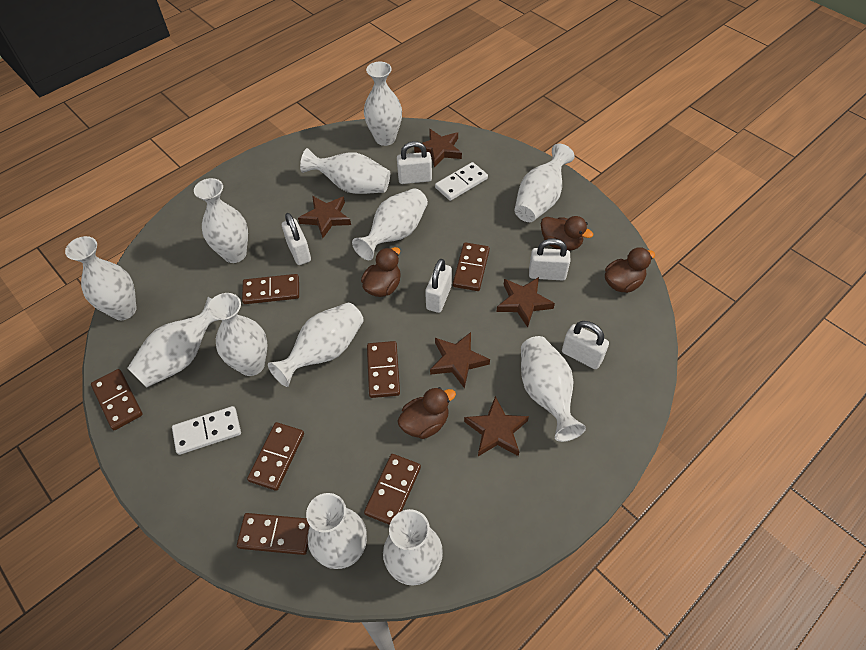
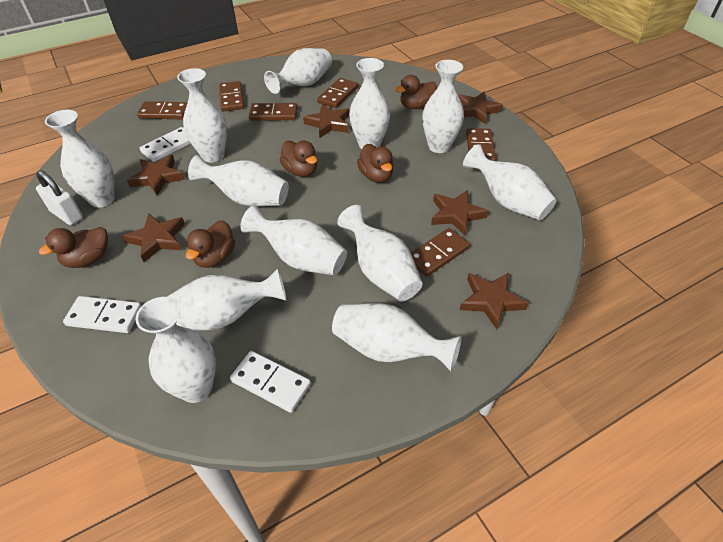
brown domino: [91,369,143,430] [237,513,310,555] [242,274,299,304] [247,422,304,491] [364,454,421,525] [367,341,400,398] [453,242,490,291] = 7 -> [137,101,187,119] [219,81,244,111] [249,103,298,121] [317,78,358,108] [411,228,470,277] [466,128,496,161] = 6
brown duck: [361,247,401,297] [397,387,456,439] [541,216,593,251] [605,247,656,293] = 4 -> [39,227,108,268] [186,220,235,268] [280,140,317,177] [357,144,394,183] [396,75,437,109] = 5
brown star: [298,196,351,238] [414,129,462,168] [430,332,490,388] [464,396,529,456] [496,277,555,327] = 5 -> [122,213,185,262] [127,155,185,195] [303,104,350,138] [431,190,489,236] [458,91,503,124] [460,273,529,329] = 6
white domino: [172,406,241,455] [435,162,488,201] = 2 -> [63,296,141,333] [140,127,191,162] [230,351,311,413] = 3
white padlock: [282,213,311,265] [397,141,432,184] [425,259,452,313] [529,238,570,281] [562,321,609,369] = 5 -> [36,170,83,225] = 1

